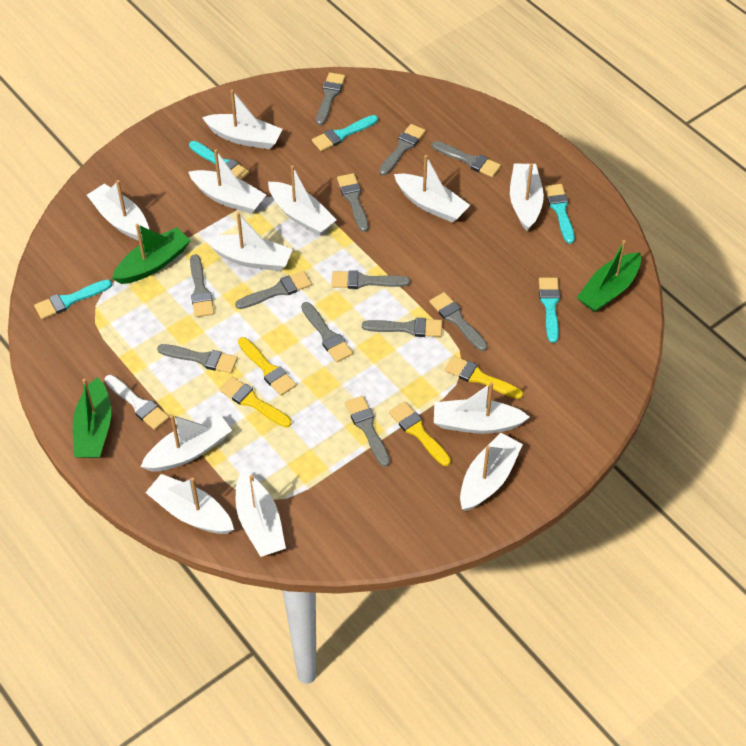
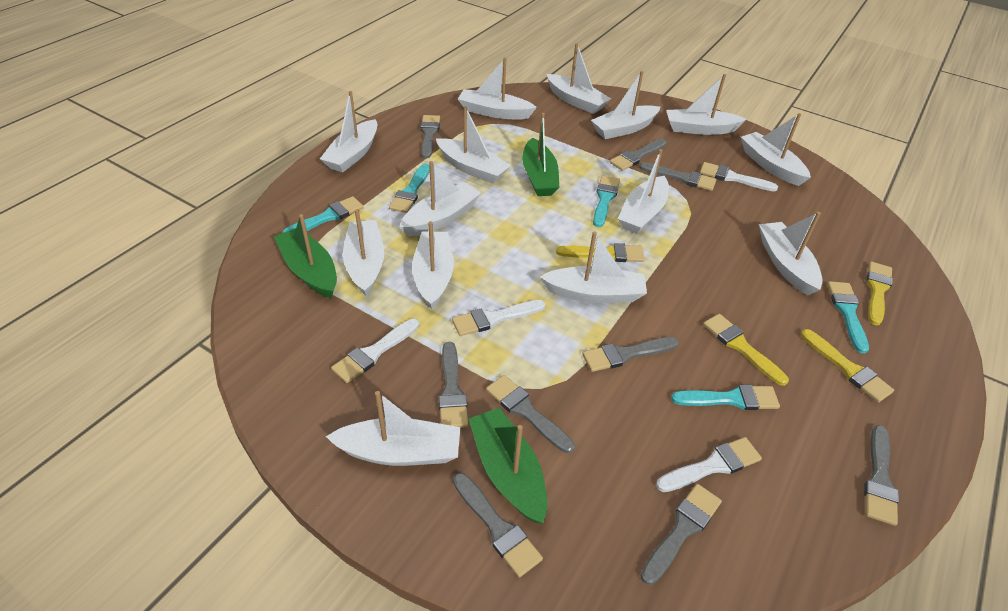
grey brush: [157,344,238,373] [190,254,214,317] [235,271,312,309] [301,302,353,362] [316,72,345,125] [332,270,410,289] [337,173,368,232] [345,396,390,467] [362,318,442,337] [379,124,426,175] [429,292,488,351] [432,141,501,177] = 12 -> [421,115,440,158] [439,342,468,428] [453,473,543,578] [486,375,575,453] [582,337,678,372] [610,139,667,171] [639,162,716,191] [641,484,722,585] [864,425,899,526] = 9
white boat: [87,180,149,241] [141,413,232,471] [145,474,234,534] [188,149,266,214] [202,90,283,149] [206,212,293,271] [236,471,286,557] [268,165,337,236] [394,155,470,222] [434,382,530,434] [460,433,523,511] [510,164,544,231] = 12 -> [320,91,378,172] [326,391,460,466] [343,209,384,297] [399,161,481,236] [412,221,454,309] [436,106,511,184] [458,57,537,120] [540,231,647,303] [547,43,611,114] [591,71,660,139] [618,149,669,234] [666,74,747,135] [741,113,811,186] [759,212,823,295] = 14
white brush: [105,375,169,430] = 1 -> [331,319,419,383] [452,300,546,336] [656,437,762,492] [700,162,778,191] = 4

